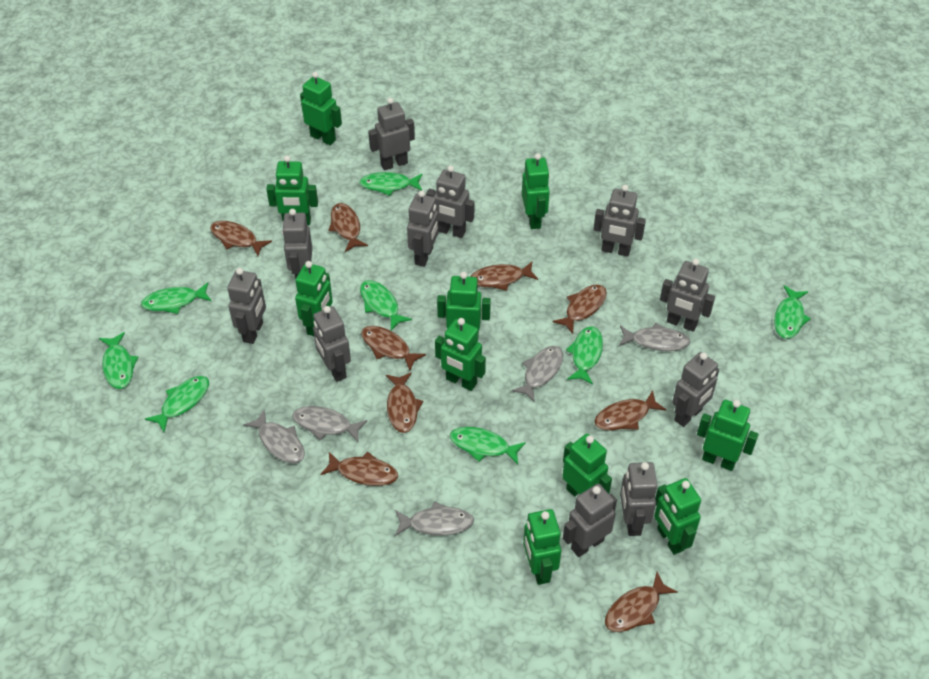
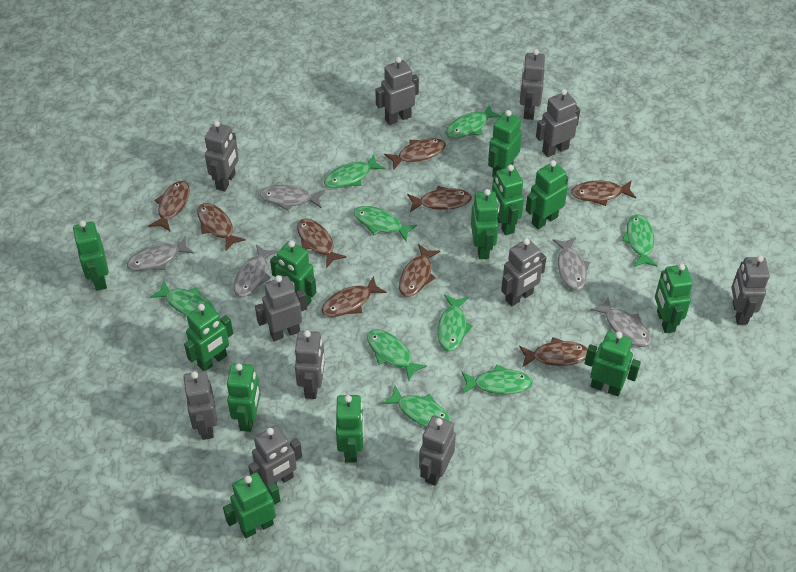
green fish: [99,332,138,389] [141,282,211,314] [145,376,209,432] [359,172,422,196] [360,280,412,331] [450,427,526,465] [566,326,603,385] [774,285,811,339] = 8 -> [150,280,215,315] [324,154,385,188] [354,206,417,242] [367,329,427,381] [381,385,451,427] [437,294,473,351] [446,104,501,138] [461,364,533,395] [622,214,657,267] = 9
green robot: [266,156,318,225] [295,261,333,336] [300,72,342,145] [435,318,486,391] [437,272,491,335] [522,153,550,229] [523,509,561,585] [562,434,612,496] [654,478,701,555] [697,400,759,471] = 10 -> [73,220,109,291] [184,303,233,371] [223,472,280,538] [227,363,260,432] [270,241,316,306] [336,395,364,463] [471,189,499,259] [488,110,522,177] [492,165,524,235] [526,160,568,229] [584,331,641,396] [655,263,693,333] = 12

